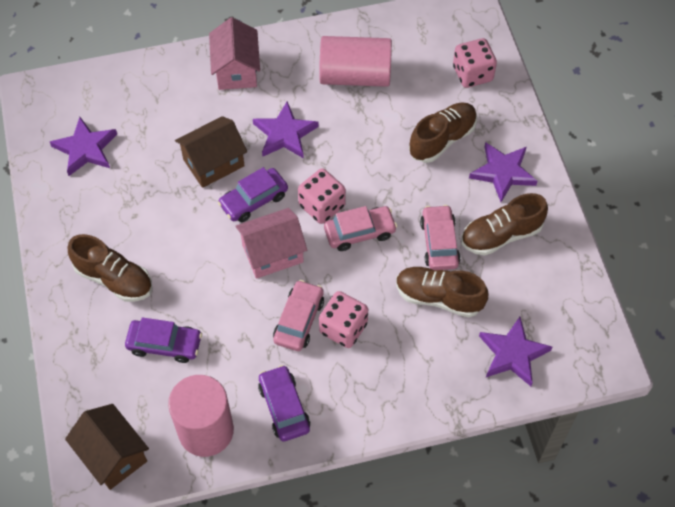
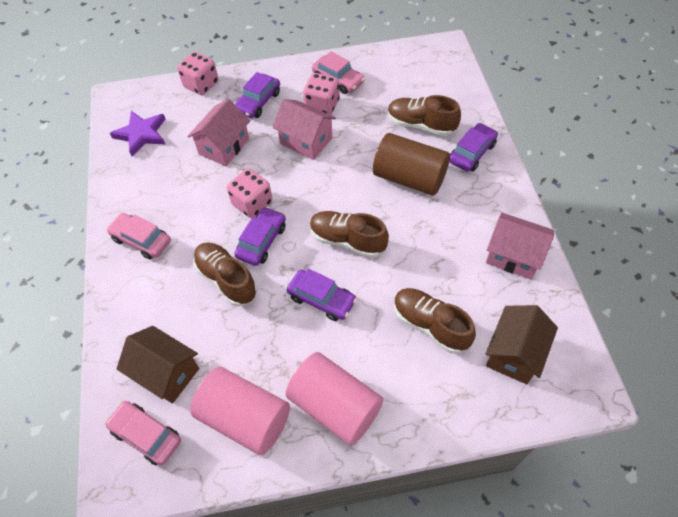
brown cylinder: none = 0 -> [373,133,450,196] = 1
pink house: [209,17,260,90] [236,208,307,279] = 2 -> [187,99,250,166] [273,99,336,160] [486,213,554,280] = 3
purple car: [125,317,202,363] [218,167,288,222] [258,365,310,442] = 3 -> [235,72,280,118] [235,207,286,266] [287,269,357,321] [449,123,498,172] = 4
purple star: [50,117,117,176] [253,101,319,158] [469,142,538,202] [479,317,552,386] = 4 -> [110,111,165,156] = 1

